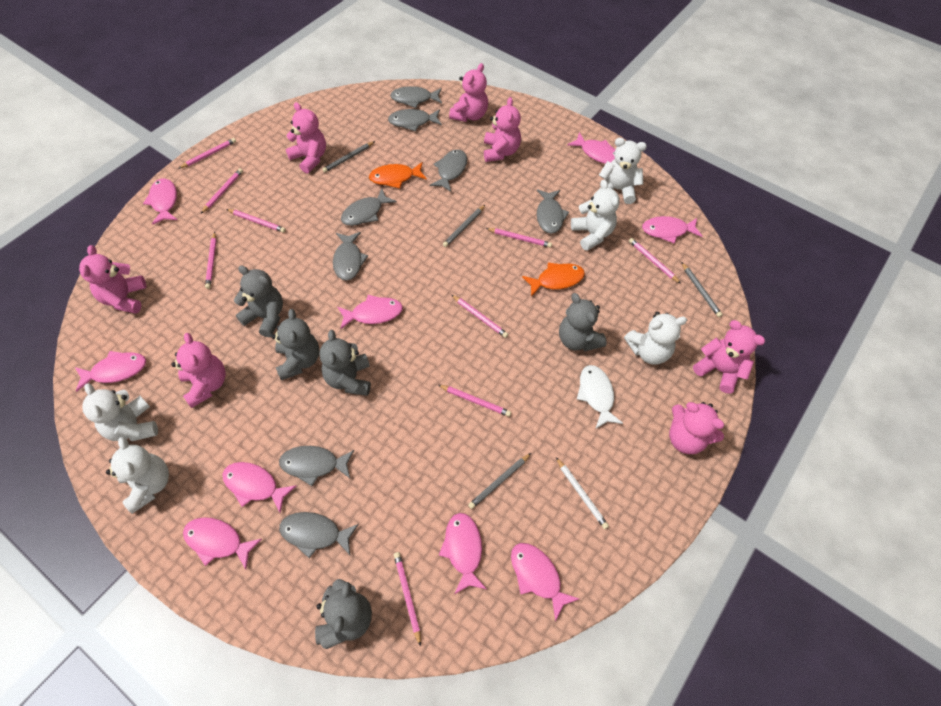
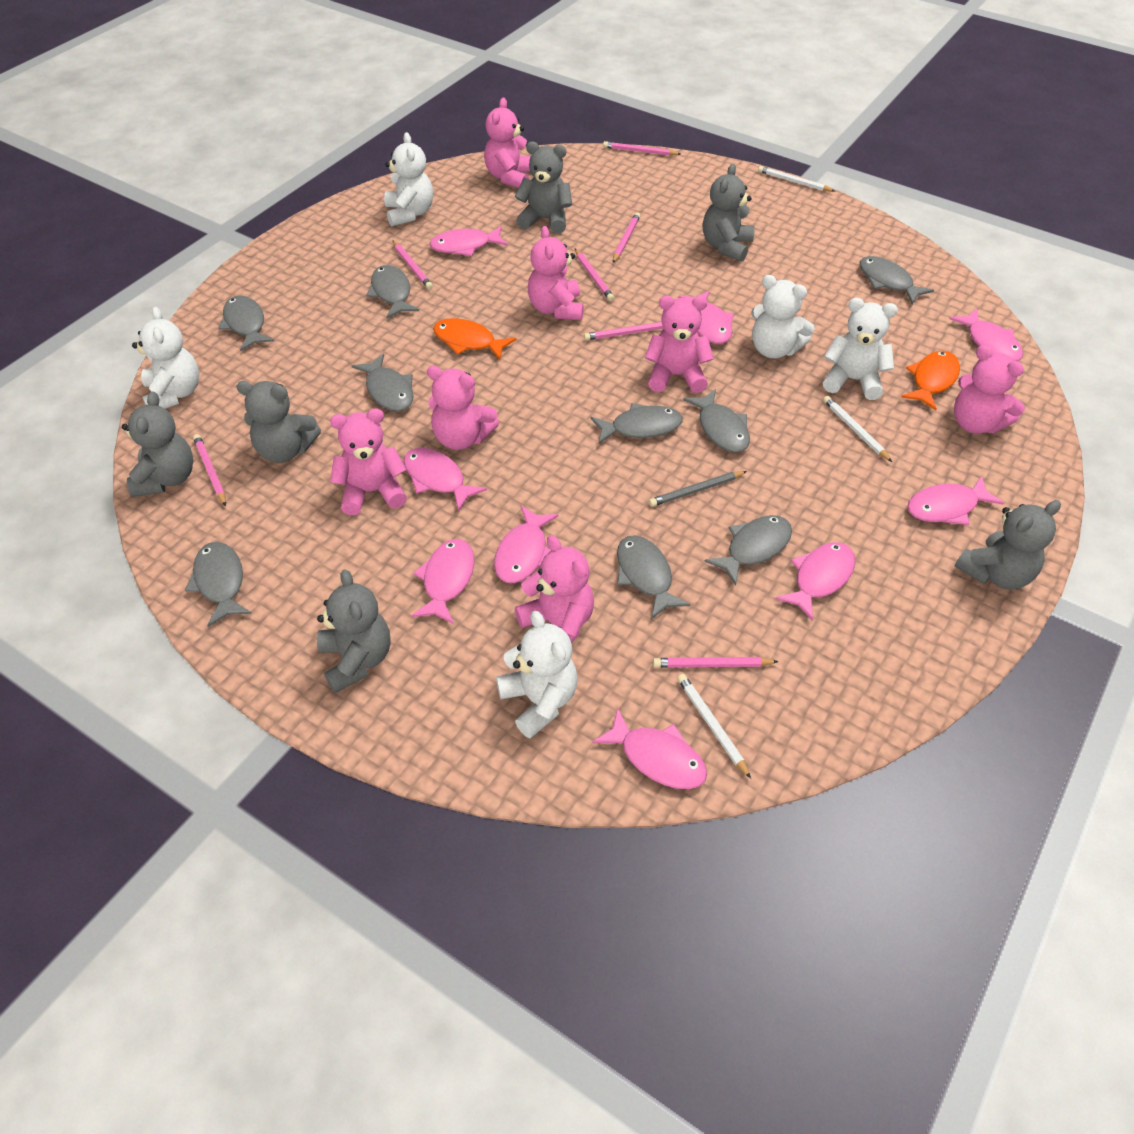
grey fish: [279,446,354,486] [279,512,359,558] [333,232,368,281] [341,189,397,226] [388,109,442,131] [390,86,442,108] [430,149,467,192] [537,189,569,234] = 8 -> [185,542,252,627] [218,295,274,351] [352,354,414,412] [366,265,419,318] [591,403,683,444] [617,535,691,619] [683,389,750,453] [704,515,792,586] [860,256,934,304] = 9
grey pencil: [322,141,375,172] [443,205,485,247] [468,453,531,509] [682,263,723,317] = 4 -> [649,471,747,507] = 1
grey teddy bear: [234,265,283,337] [271,309,319,380] [315,579,372,649] [319,330,371,396] [559,293,607,351] = 5 -> [122,391,193,497] [236,381,321,463] [317,569,391,693] [515,142,572,234] [703,164,755,262] [955,500,1061,589] = 6
pink pencil: [178,138,236,169] [201,168,243,213] [205,232,217,289] [226,209,286,233] [394,552,421,647] [438,385,511,417] [452,295,508,338] [486,228,552,248] [629,238,681,284] = 9 -> [193,434,226,506] [392,240,433,289] [575,249,614,301] [584,322,664,340] [603,141,681,156] [613,212,640,263] [653,657,779,668] = 7
white fish: [577,365,623,429] = 1 -> none = 0
white pencil: [556,457,609,529] = 1 -> [677,674,751,779] [758,166,835,192] [823,396,892,462] = 3

